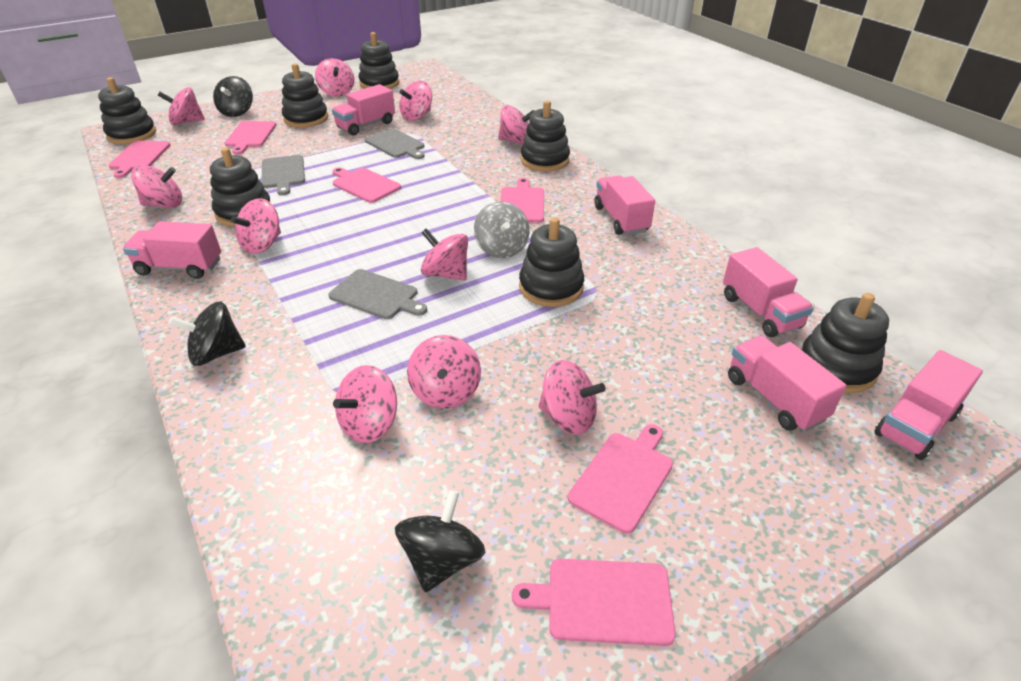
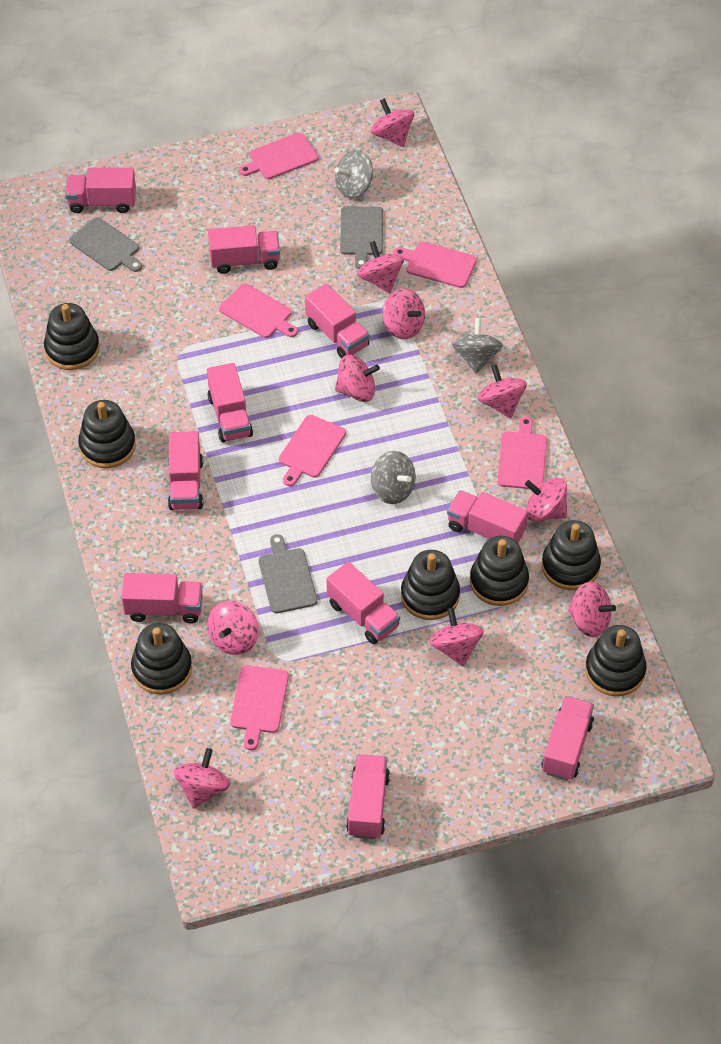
black spinning top: [169,301,246,366] [213,76,253,117] [395,490,486,592] = 3 -> none = 0
grey spinning top: [474,202,530,258] = 1 -> [335,150,373,198] [371,451,416,504] [452,318,503,374] = 3
pink truck: [123,221,221,279] [332,84,395,135] [594,175,655,235] [723,247,814,337] [728,336,846,432] [874,350,983,460] = 6 -> [65,168,136,213] [121,573,203,623] [168,431,203,510] [207,363,253,442] [208,225,280,274] [305,284,370,358] [326,562,400,644] [346,754,390,839] [447,490,528,543] [541,696,594,780] = 10

